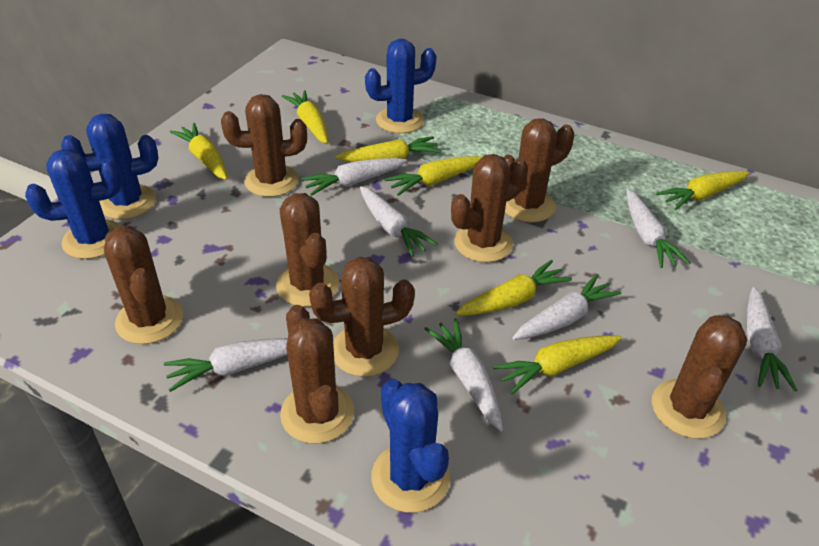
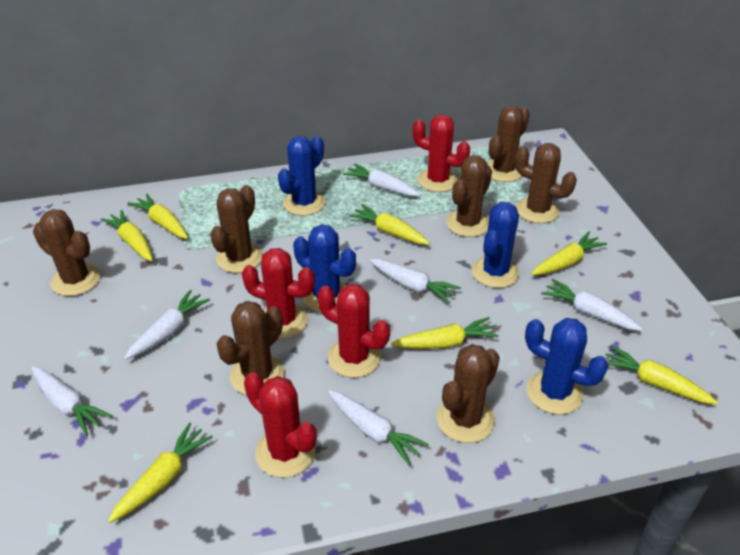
brown cactus: [104,226,183,344] [221,94,307,197] [276,193,339,307] [280,305,354,444] [309,257,415,377] [451,154,528,262] [504,118,574,223] [652,315,747,439] = 8 -> [33,209,101,296] [210,185,263,273] [216,301,285,395] [437,344,500,443] [446,155,492,237] [487,105,530,182] [515,143,577,223] = 7
red cactus: none = 0 -> [242,248,315,339] [244,372,317,478] [318,284,390,378] [412,115,470,192] = 4
white carrot: [164,338,287,392] [301,158,407,196] [360,186,438,257] [424,318,503,431] [512,274,622,340] [626,190,690,268] [747,287,798,391] = 7 -> [32,366,112,436] [124,290,210,360] [328,390,429,466] [343,163,420,196] [370,259,461,303] [541,279,643,331] = 6

